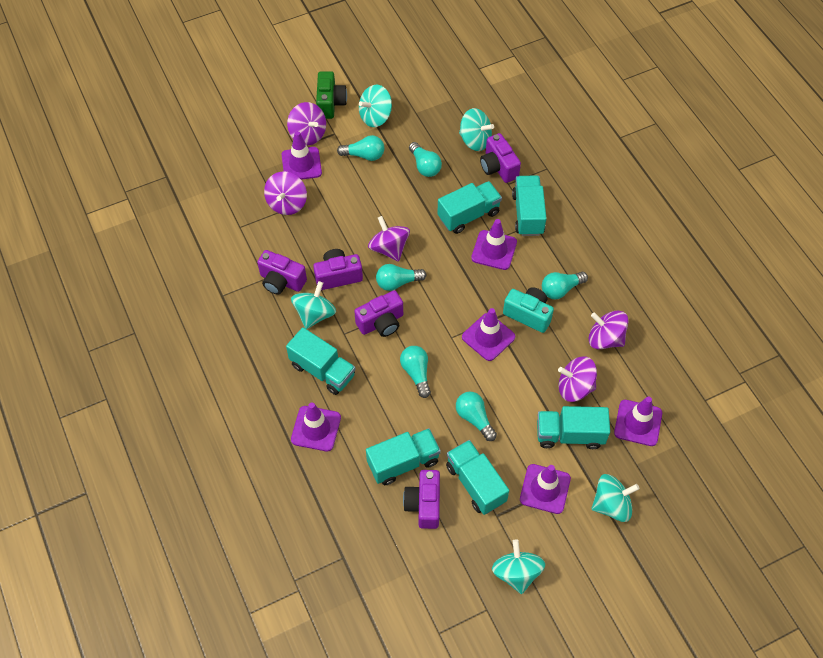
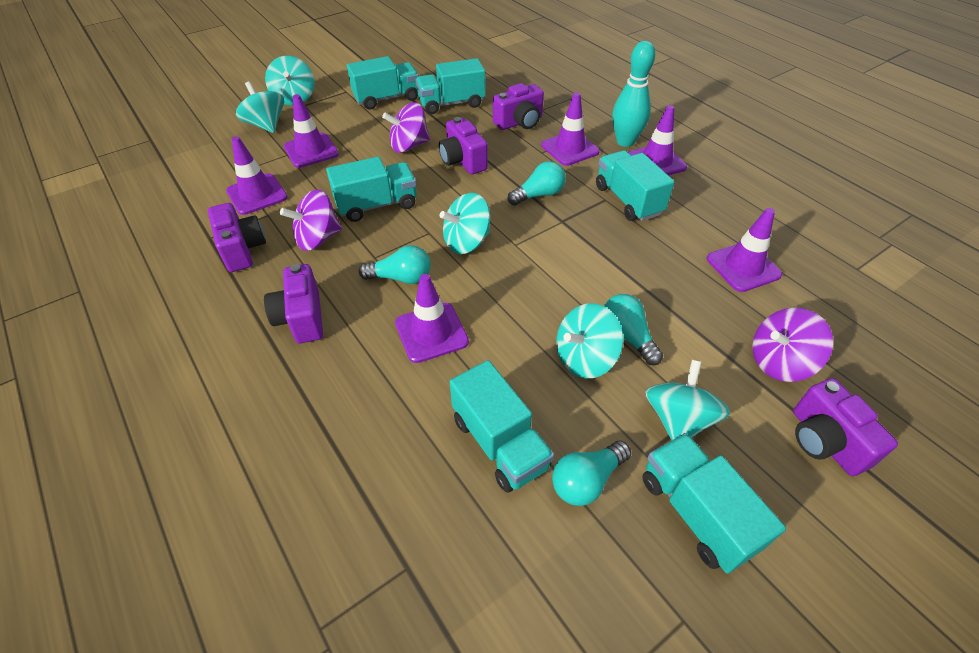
green camera: [316,71,347,119] = 1 -> none = 0
purple spinning top: [264,171,307,215] [287,102,326,145] [368,216,410,262] [558,356,597,402] [589,311,628,349] = 5 -> [280,190,342,251] [382,102,430,153] [752,308,833,382] = 3
turquoise bowling pin: none = 0 -> [612,41,655,147] = 1
turquoise camera: [503,287,554,333] = 1 -> none = 0
turquoise light bulb: [337,135,385,161] [376,264,427,291] [400,346,431,398] [409,142,442,177] [456,392,497,441] [542,272,588,299] = 6 -> [359,245,431,284] [508,161,566,206] [552,440,631,506] [604,294,663,365] = 4

